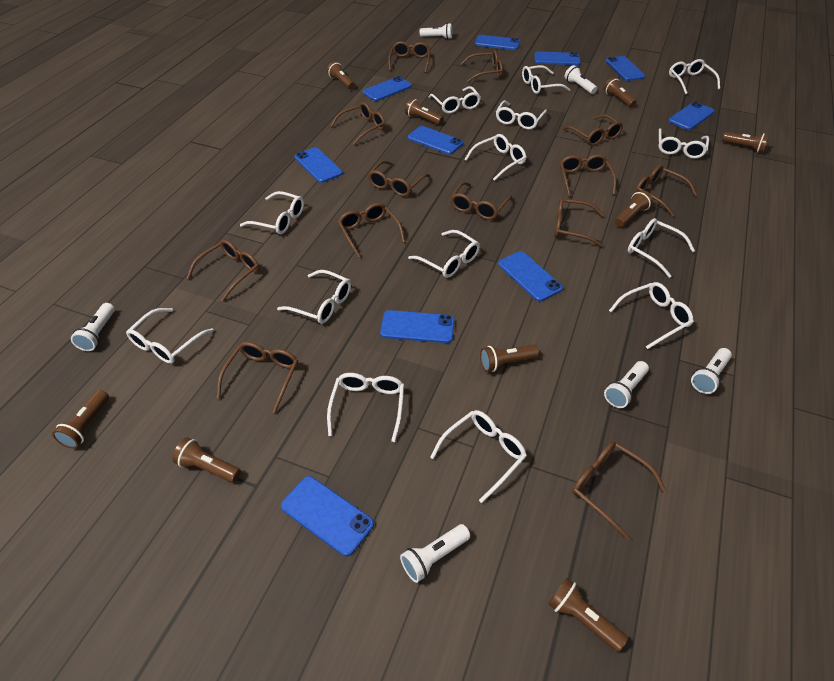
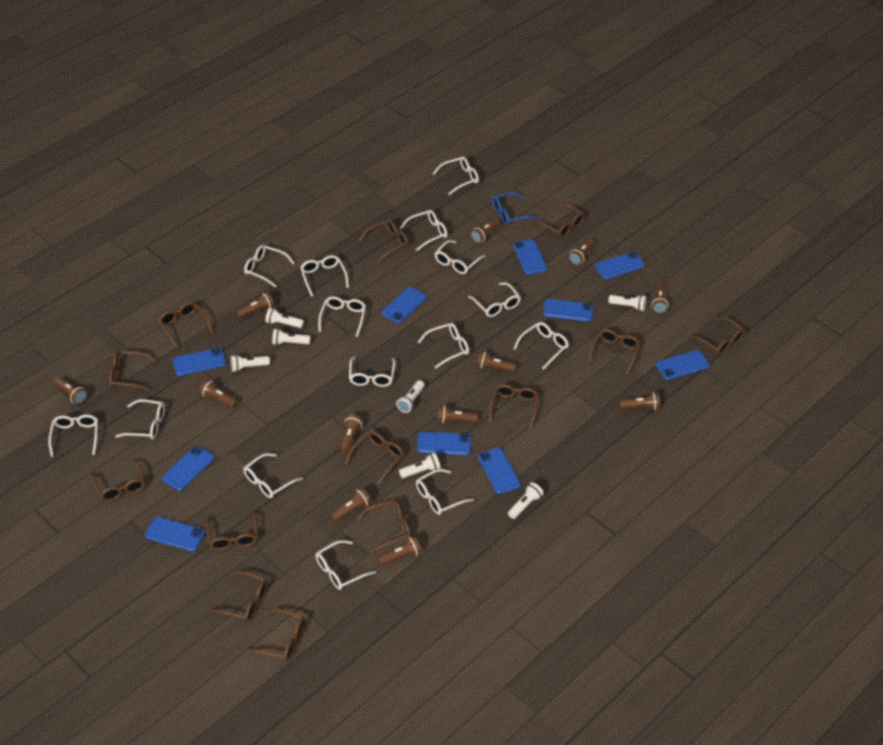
blue glasses: none = 0 -> [492,192,538,225] = 1
brown flashlight: [52,390,109,449] [172,437,241,483] [327,61,355,90] [405,98,443,125] [480,345,539,372] [548,578,628,652] [604,77,637,108] [615,190,653,227] [722,132,769,153] = 9 -> [54,377,87,405] [199,379,238,408] [236,292,274,318] [331,488,371,522] [340,414,363,454] [378,536,422,565] [438,405,478,423] [470,219,500,243] [477,351,516,372] [569,239,595,265] [620,392,660,410] [652,283,669,314] = 12
white flashlight: [71,303,115,351] [400,524,470,583] [420,23,452,39] [565,65,597,94] [604,361,649,408] [691,348,732,394] = 6 -> [231,355,270,372] [265,307,304,328] [272,328,310,345] [396,380,424,413] [399,453,441,478] [508,482,544,519] [608,295,646,311] = 7
white glasses: [126,308,214,364] [240,191,304,234] [277,270,351,324] [327,373,404,442] [408,230,480,278] [429,86,481,114] [430,410,527,503] [464,134,527,181] [496,100,547,130] [522,65,570,94] [609,282,694,349] [628,218,695,278] [658,128,709,159] [669,59,720,94] = 14 -> [48,415,98,457] [115,399,165,439] [243,453,303,498] [244,245,294,287] [300,255,349,297] [316,540,376,590] [318,297,366,337] [349,357,396,387] [399,210,447,251] [416,469,474,515] [418,323,469,369] [433,156,479,195] [435,240,486,274] [468,282,521,317] [513,322,569,370] = 15

